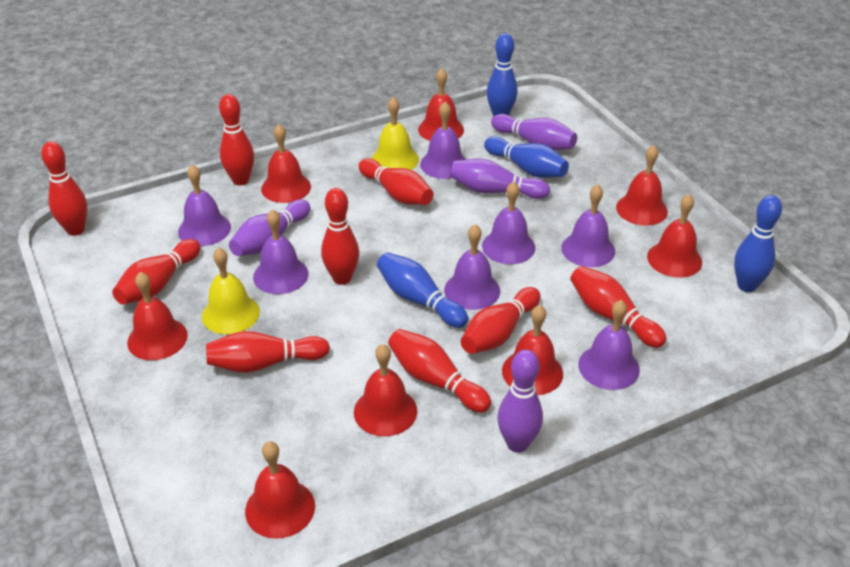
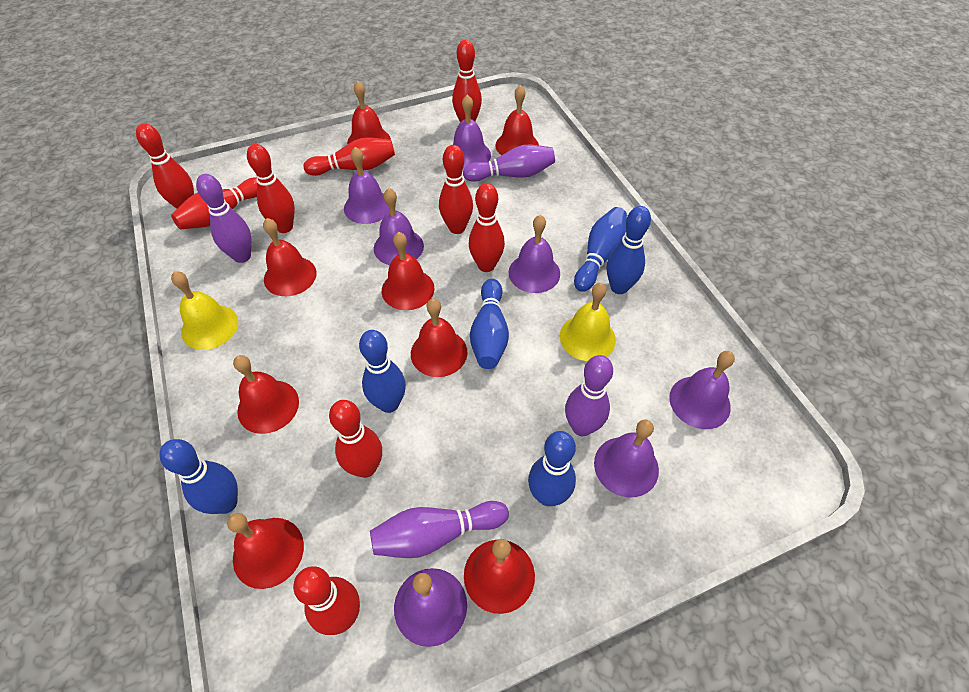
blue bowling pin: [377,252,468,328] [484,136,569,178] [487,33,518,117] [734,195,782,292] = 4 -> [159,439,238,514] [359,330,406,413] [470,279,509,369] [528,431,576,506] [574,207,627,292] [607,206,651,294] = 6

